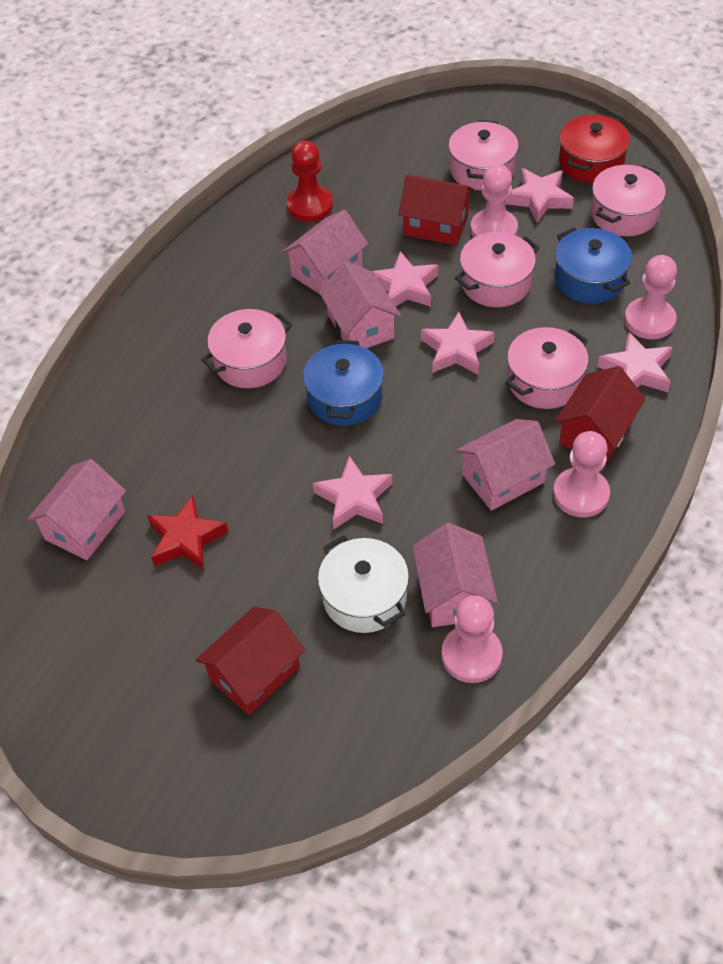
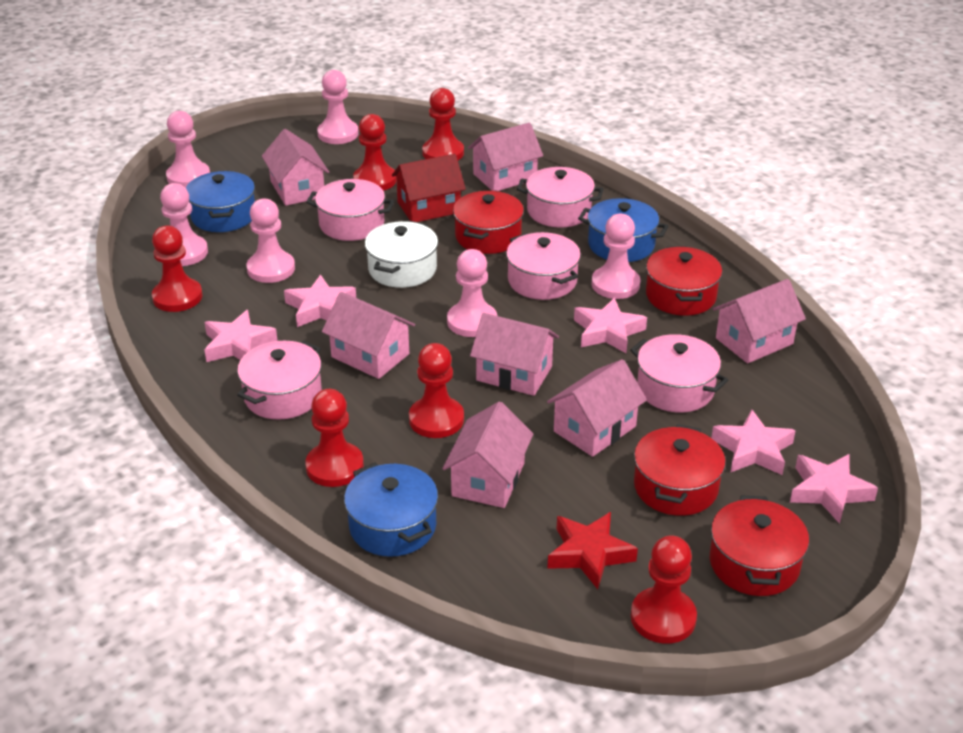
blue pot: [303,340,384,426] [555,227,632,304] = 2 -> [186,171,255,232] [344,463,438,557] [578,198,668,262] = 3
pink house: [27,459,126,560] [282,210,368,294] [319,261,401,348] [412,523,498,627] [456,419,555,511] = 5 -> [262,129,329,206] [322,292,415,379] [442,401,533,508] [468,123,543,191] [470,313,559,396] [547,359,647,457] [713,279,806,363] = 7
pink pawn: [441,596,503,683] [470,164,518,238] [553,431,610,517] [624,255,677,339] = 4 -> [160,183,208,266] [166,111,210,188] [247,198,295,283] [317,70,359,144] [447,249,497,337] [592,214,640,299] = 6
red house: [196,607,305,715] [398,174,474,245] [555,366,646,464] = 3 -> [392,154,466,222] = 1
red pawn: [287,141,333,222] = 1 -> [152,226,202,312] [305,389,364,487] [353,114,397,191] [409,343,464,438] [422,88,464,160] [631,535,697,644] = 6
red pot: [559,114,630,183] = 1 -> [453,190,524,254] [634,424,726,516] [646,246,722,316] [710,495,809,596] = 4

